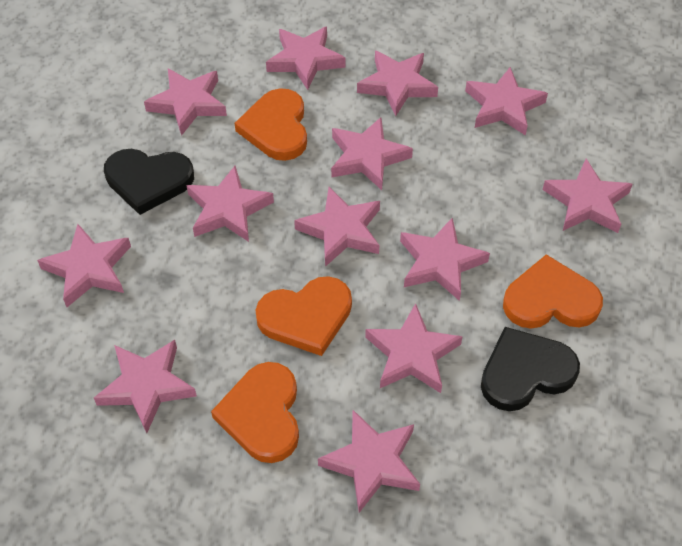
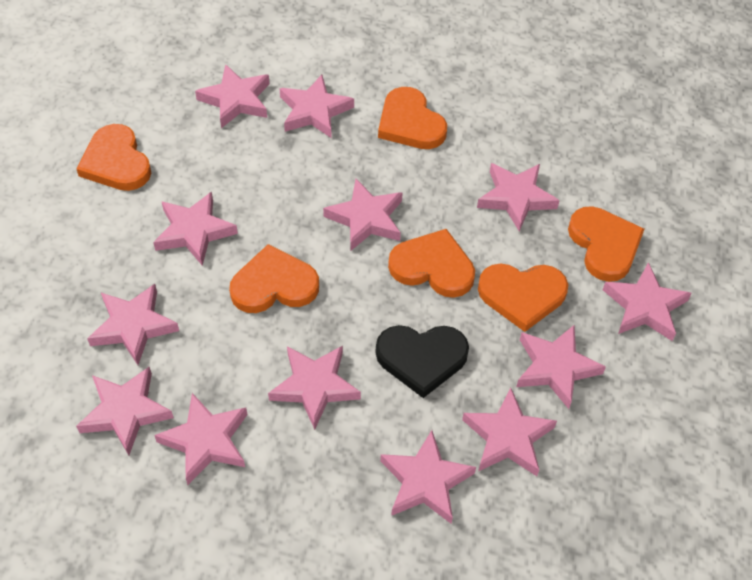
black heart: [104,149,194,215] [481,327,580,411] = 2 -> [376,325,469,398] = 1
orange heart: [211,362,299,463] [235,88,307,161] [256,276,352,356] [503,254,603,329] = 4 -> [77,124,151,191] [229,244,319,313] [378,87,447,149] [388,229,475,298] [478,264,568,332] [568,206,644,282] = 6

